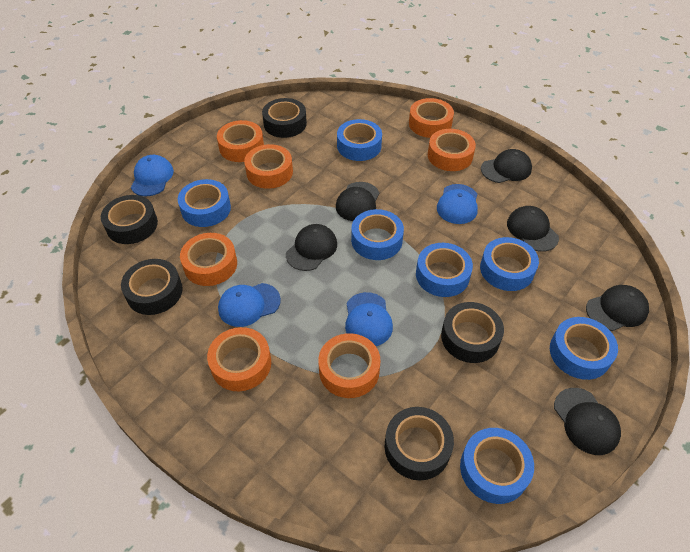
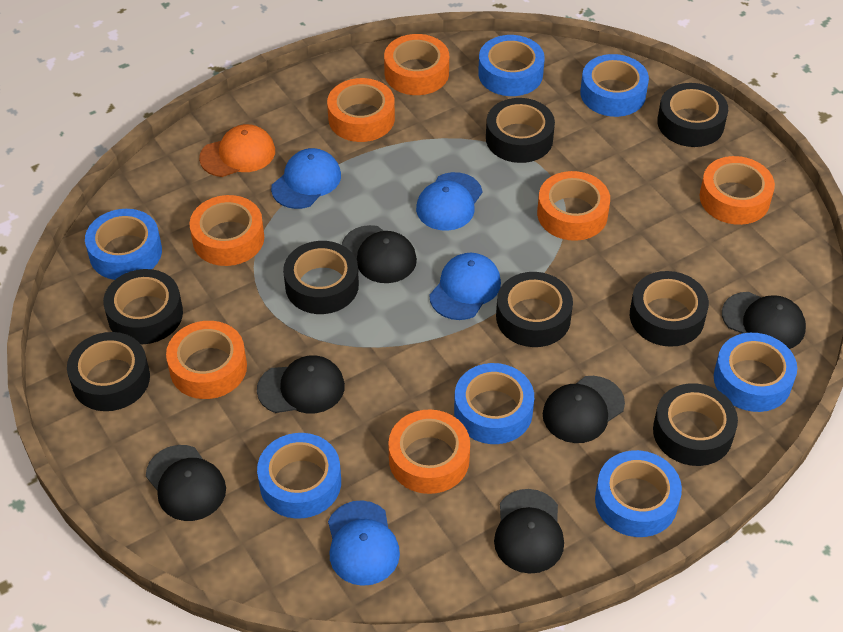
black tape: [101,195,158,244] [121,259,183,315] [262,98,307,138] [385,407,454,480] [441,302,504,363] = 5 -> [67,332,150,411] [103,269,183,344] [283,241,359,314] [486,98,555,163] [496,272,573,347] [630,271,709,347] [653,383,738,466] [657,83,728,147] = 8
orange cap: none = 0 -> [199,124,275,177] = 1

